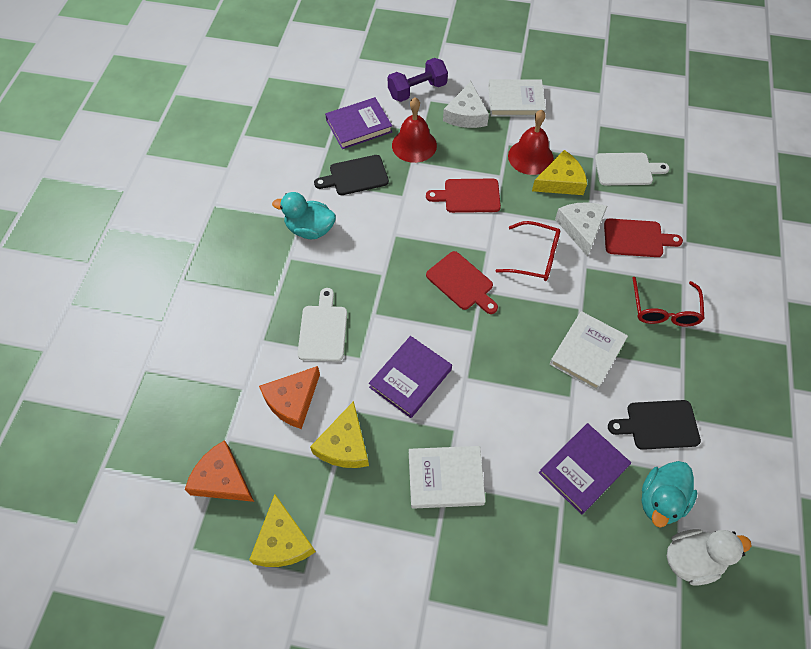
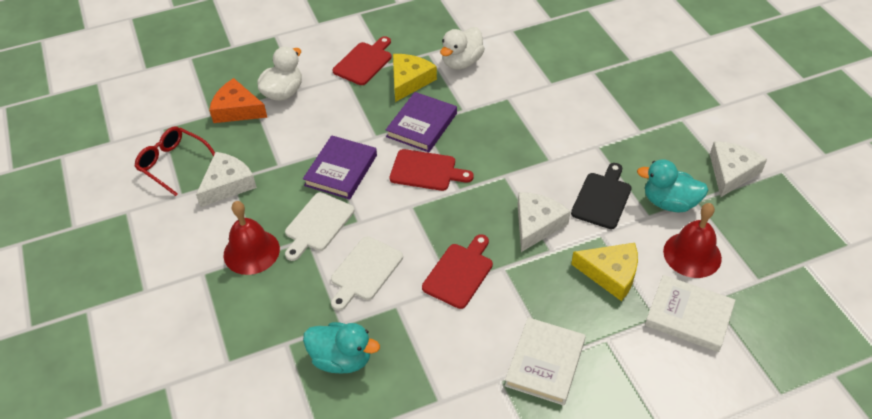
black cutting board: [314,155,389,195] [608,400,701,450] = 2 -> [571,163,632,229] = 1
orange cheese: [185,440,254,502] [259,366,320,429] = 2 -> [209,78,267,123] = 1
purple book: [325,97,392,149] [369,336,452,418] [539,423,631,514] = 3 -> [303,135,377,200] [386,92,457,152] = 2
purple dumbbell: [388,58,448,102] = 1 -> none = 0
red glasses: [496,221,560,281] [632,277,704,326] = 2 -> [134,127,215,196] = 1
white book: [409,446,485,509] [488,79,546,117] [550,311,628,391] = 3 -> [505,317,586,405] [645,275,735,352] = 2
white cheese: [443,81,489,128] [555,202,607,257] = 2 -> [196,152,257,207] [518,192,571,252] [710,141,767,197] = 3
white duck: [667,529,751,586] = 1 -> [257,46,302,101] [440,27,485,69] = 2
yellow cheese: [249,495,316,567] [310,401,369,468] [532,150,587,195] = 3 -> [393,54,437,102] [571,243,638,301] = 2

